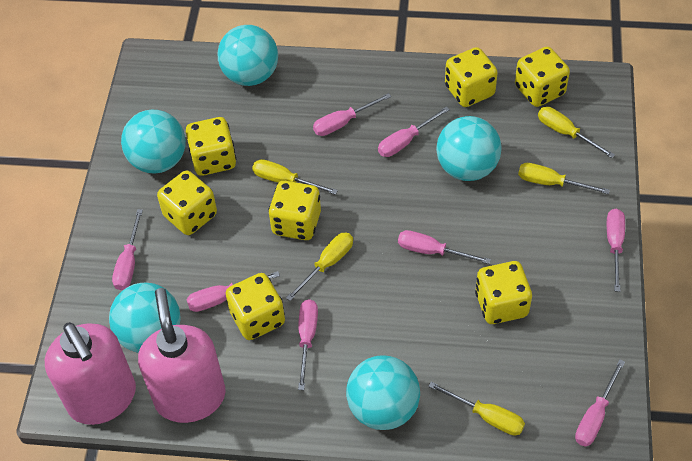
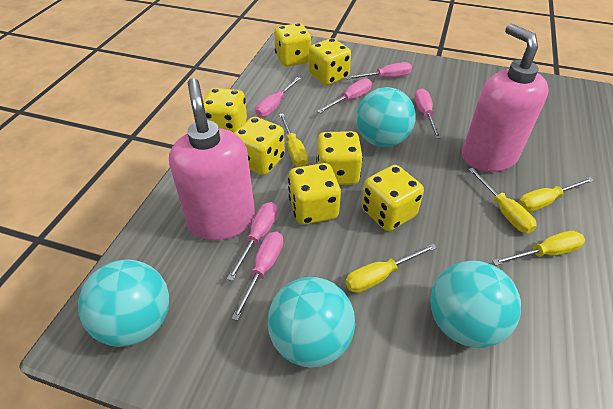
pink screwdriver: [112,209,143,290] [186,271,280,312] [298,299,318,390] [313,93,391,136] [378,106,450,157] [398,230,491,264] [575,359,625,446] [607,209,625,292] = 8 -> [227,202,278,281] [231,232,283,321] [256,77,301,118] [317,79,372,113] [346,62,412,79] [415,89,441,139] = 6
turquoise ball: [109,283,181,353] [121,110,186,174] [218,25,278,86] [346,355,420,430] [436,116,502,181] = 5 -> [78,260,169,347] [268,277,355,368] [356,87,416,147] [430,261,521,348] = 4

